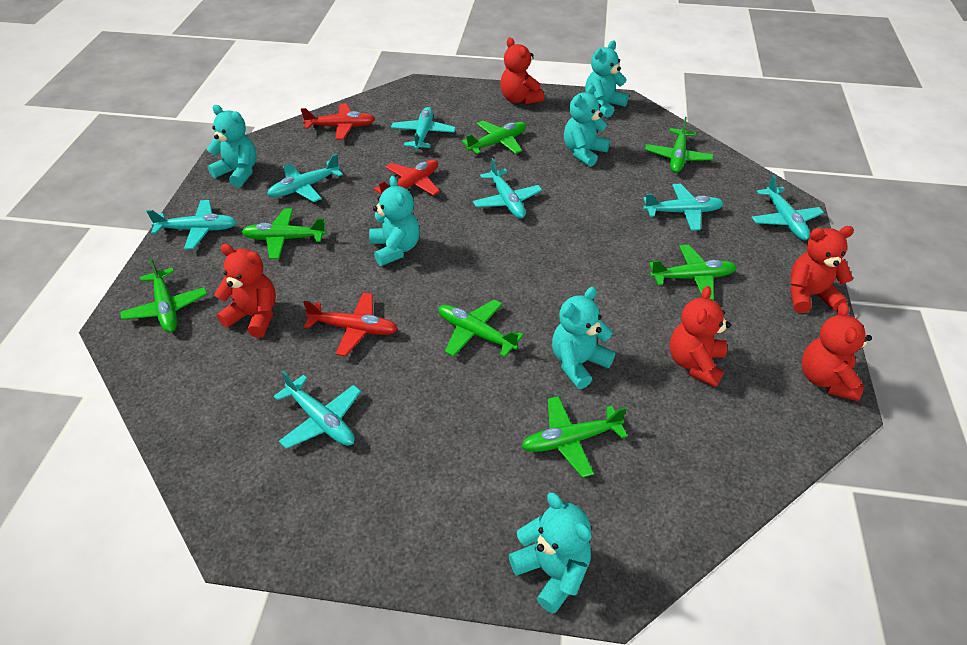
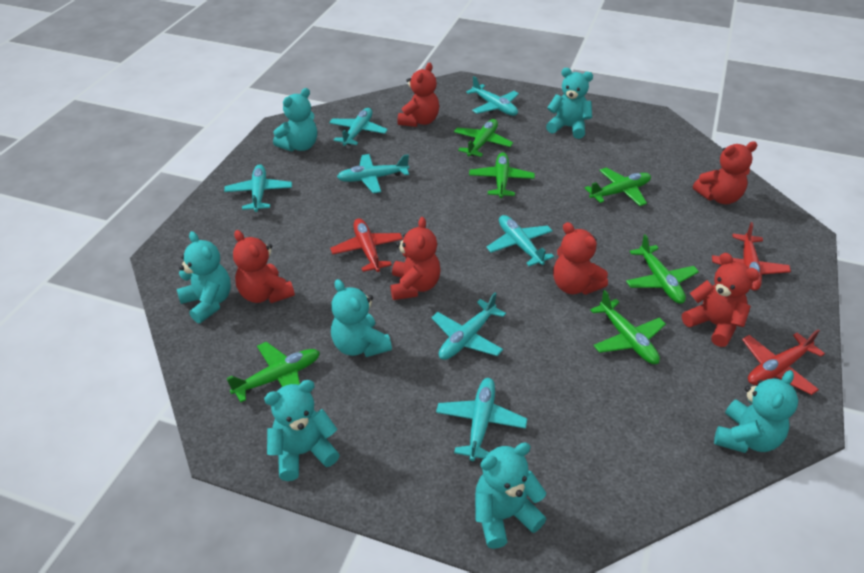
green plane: [120,258,207,332] [242,209,327,259] [438,300,524,357] [462,121,526,154] [521,396,628,478] [645,117,713,173] [649,245,737,300] = 7 -> [227,342,320,402] [454,119,513,157] [469,152,535,198] [585,168,651,206] [590,290,666,364] [626,234,699,304] = 6
red teddy bear: [214,244,276,338] [500,37,544,105] [670,286,731,387] [790,226,854,313] [802,303,872,401] = 5 -> [233,230,295,303] [390,217,441,300] [397,63,439,127] [553,222,608,295] [682,253,760,347] [693,141,757,204] = 6
turquoise teddy bear: [207,105,257,187] [369,176,420,266] [509,492,591,614] [552,287,615,389] [564,85,610,167] [585,41,629,118] = 6 -> [177,231,231,324] [264,380,340,481] [273,88,317,152] [331,279,392,357] [475,442,546,549] [546,68,593,139] [714,370,798,453] = 7

